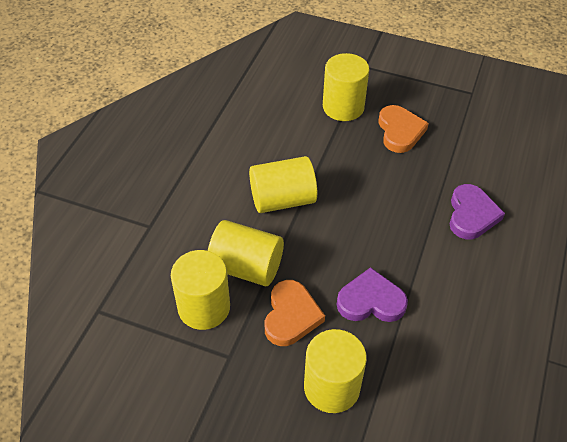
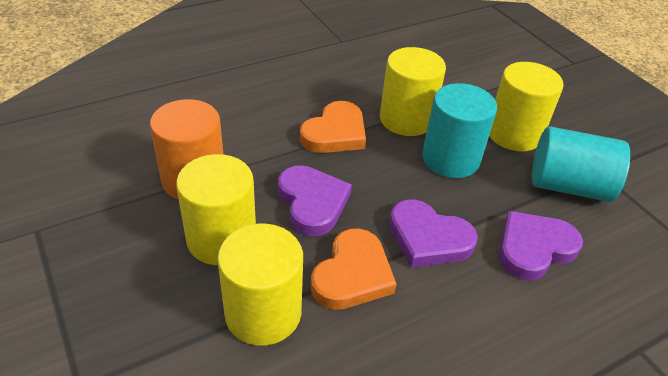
orange cylinder: none = 0 -> [150,99,223,200] = 1
purple heart: [337,267,408,322] [450,184,505,239] = 2 -> [278,165,352,236] [389,199,478,267] [499,211,583,281] = 3
turquoise cylinder: none = 0 -> [422,83,497,178] [532,126,630,202] = 2
yellow cylinder: [171,250,230,330] [208,220,284,286] [249,156,317,213] [304,329,367,413] [323,53,369,121] = 5 -> [176,154,256,265] [217,224,303,346] [380,47,446,136] [489,62,564,151] = 4

